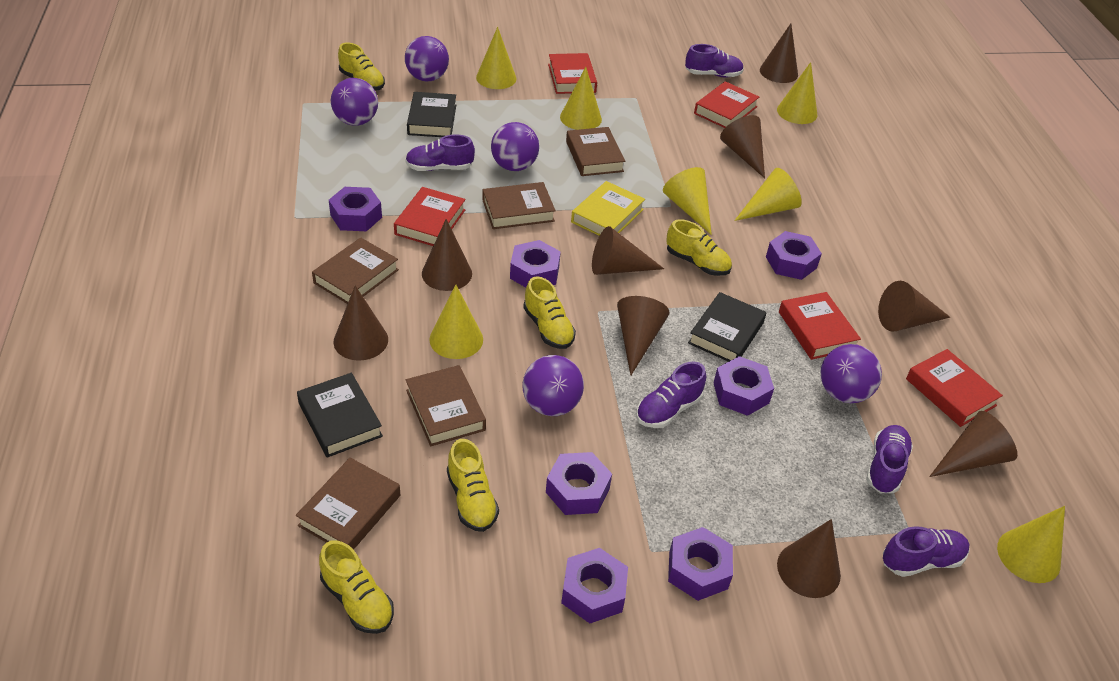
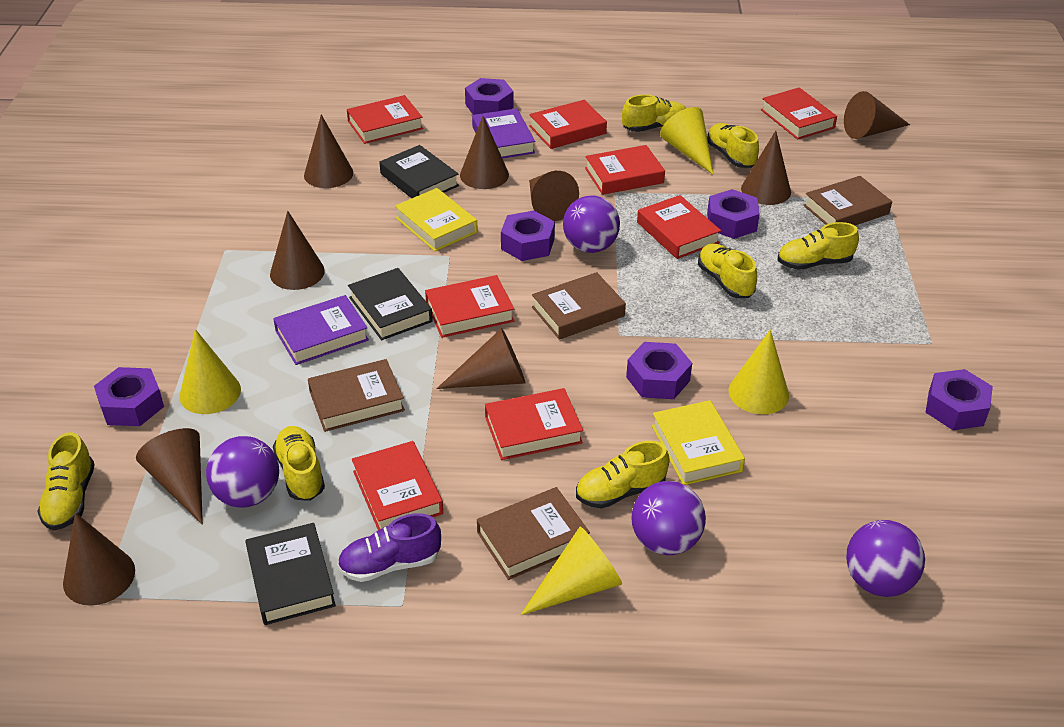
brown book: [296,458,400,549] [312,238,399,304] [406,365,486,446] [482,182,556,229] [566,127,625,176] = 5 -> [308,359,405,432] [477,487,590,580] [532,272,626,340] [803,176,892,225] = 4
purple ball: [331,78,378,125] [405,36,449,81] [491,122,539,171] [523,355,584,416] [820,344,882,403] = 5 -> [206,436,279,508] [563,195,620,253] [631,481,706,555] [846,520,925,597] = 4
purple book: none = 0 -> [273,295,369,365] [472,108,535,159] = 2
purple nut: [329,187,382,231] [510,240,561,287] [546,452,612,515] [561,548,628,623] [668,527,733,601] [713,356,774,416] [766,231,822,280] = 7 -> [94,367,164,426] [465,78,514,115] [501,210,555,261] [626,342,692,399] [707,189,760,239] [925,369,993,430] = 6
purple shoe: [405,134,475,171] [636,362,706,428] [685,44,744,77] [866,425,913,493] [883,526,970,577] = 5 -> [337,513,441,582] = 1
red book: [394,187,465,246] [548,53,597,94] [694,81,759,128] [779,292,861,360] [906,349,1003,427] = 5 -> [347,95,423,144] [352,441,443,530] [425,275,514,338] [485,388,583,460] [529,100,607,149] [585,145,665,195] [637,195,721,259] [761,87,837,140] = 8
yellow book: [571,181,645,236] = 1 -> [395,188,478,251] [652,400,745,485] = 2
yellow cone: [429,285,483,359] [476,27,516,89] [560,67,602,130] [663,167,712,235] [734,168,802,221] [777,62,818,124] [997,506,1065,583] = 7 -> [180,329,241,414] [521,527,622,615] [660,107,714,175] [729,330,789,414] = 4
yellow shoe: [319,540,394,634] [338,42,385,91] [447,439,499,532] [523,276,576,349] [666,219,732,276] = 5 -> [37,432,95,530] [273,426,325,501] [576,441,670,509] [622,94,686,132] [698,243,757,298] [707,123,759,168] [777,222,859,270] = 7

